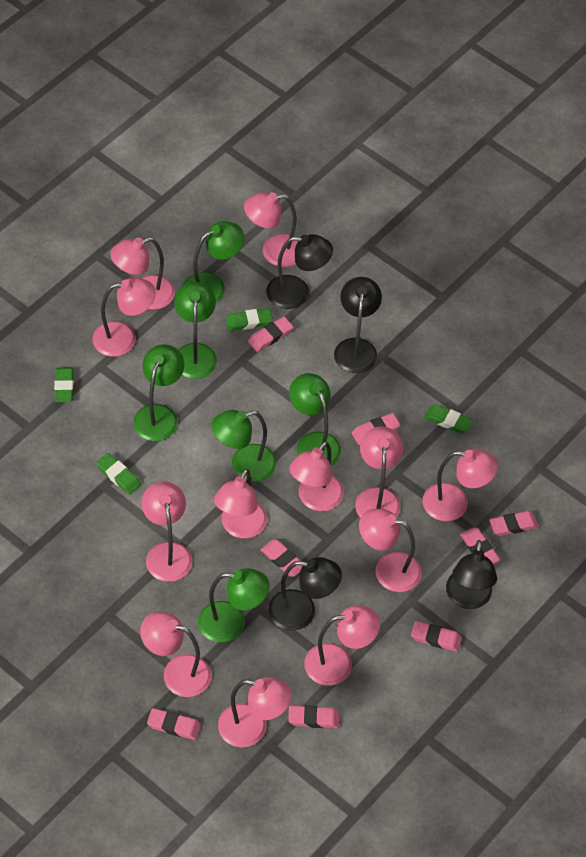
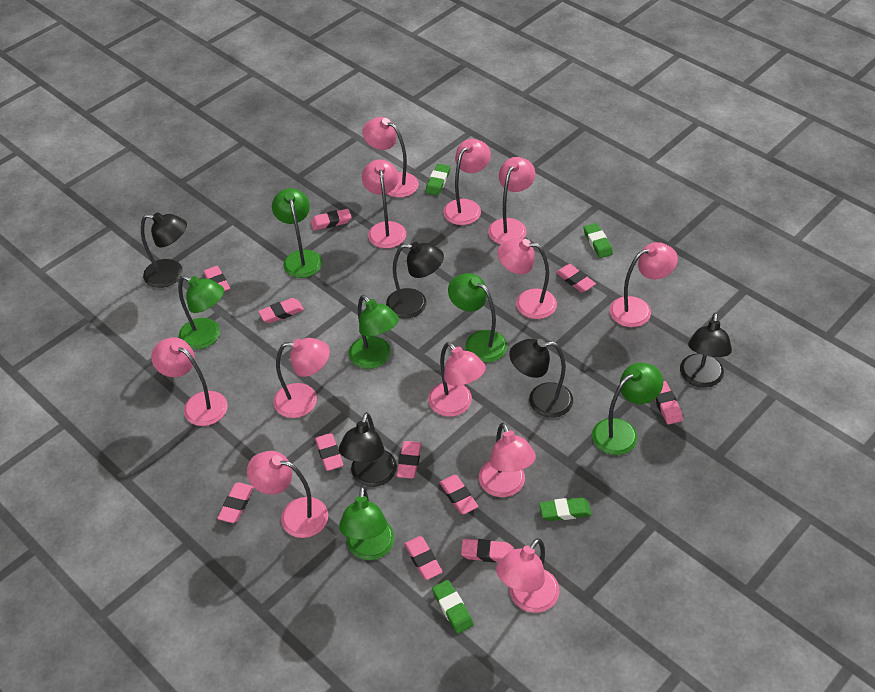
black lamp: [266,234,333,309] [268,557,342,631] [334,277,382,373] [446,540,497,609] = 4 -> [141,212,187,288] [339,412,397,487] [386,242,444,319] [509,339,573,418] [680,312,732,388] = 5
pink eraser: [147,708,201,740] [248,317,293,352] [261,540,302,577] [288,705,340,728] [352,413,400,445] [411,621,462,652] [460,527,500,564] [489,511,539,536] = 8 -> [203,266,230,292] [217,482,254,523] [258,298,304,323] [311,209,351,231] [315,433,343,471] [396,441,422,479] [404,536,443,580] [439,475,478,514] [461,539,514,563] [556,264,596,292] [655,381,683,425] = 11

